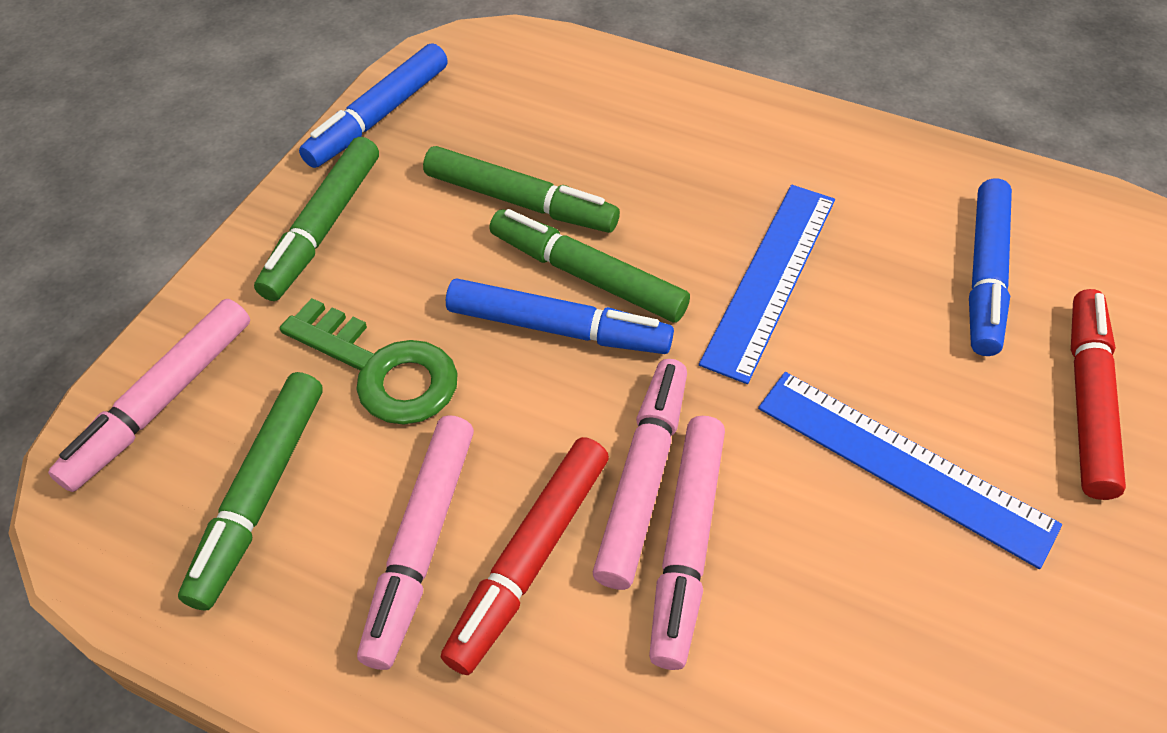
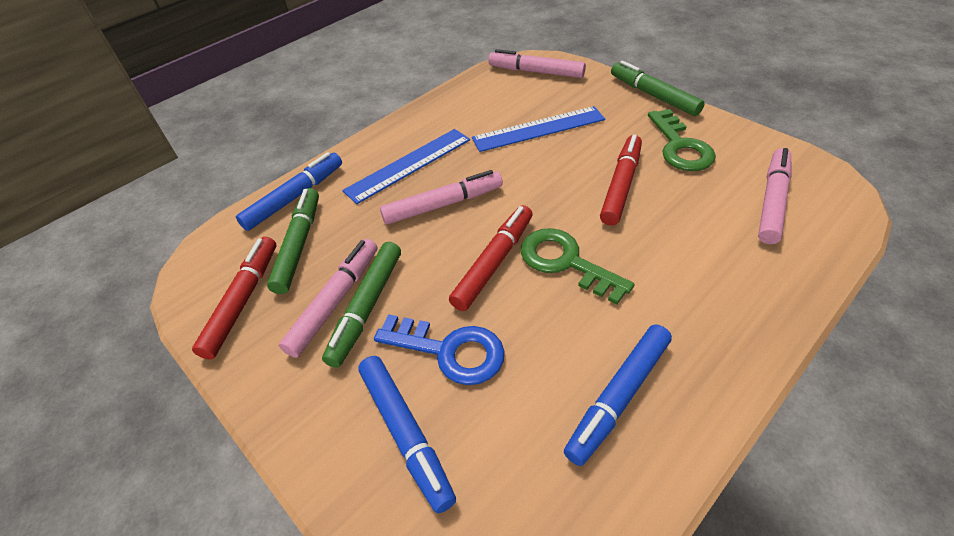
blue key: none = 0 -> [374,314,505,385] = 1
green key: [280,298,458,425] = 1 -> [521,228,635,305] [648,109,716,171] = 2
green marker: [178,372,323,610] [254,137,379,301] [423,146,620,233] [489,209,690,323] = 4 -> [267,188,319,294] [322,242,401,368] [611,60,705,116] = 3
red marker: [441,437,609,675] [1071,289,1126,500] = 2 -> [192,237,276,359] [449,205,533,311] [600,135,642,226] = 3

